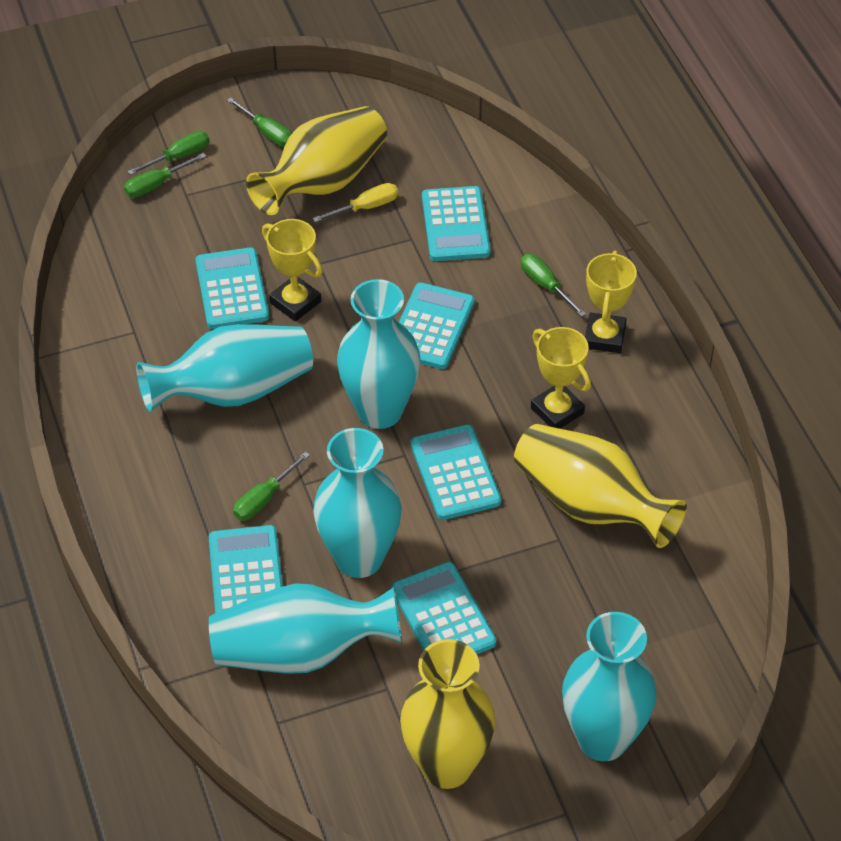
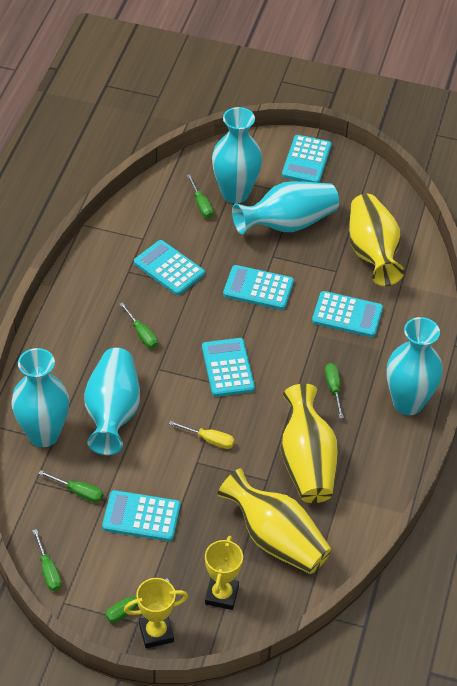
green screwdriver: [124,153,206,198] [128,131,209,175] [227,97,292,147] [233,452,310,521] [521,254,586,317] = 5 -> [32,529,62,591] [38,470,103,503] [106,578,170,623] [119,302,158,349] [187,174,214,218] [325,363,344,419] = 6
yellow trophy: [262,219,323,321] [531,327,591,429] [585,251,637,353] = 3 -> [124,578,188,648] [205,536,243,610] = 2

